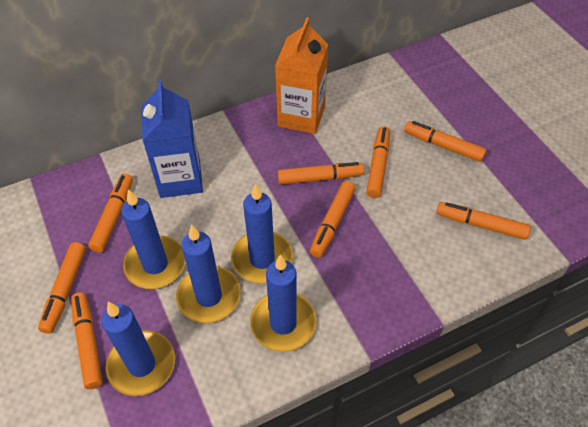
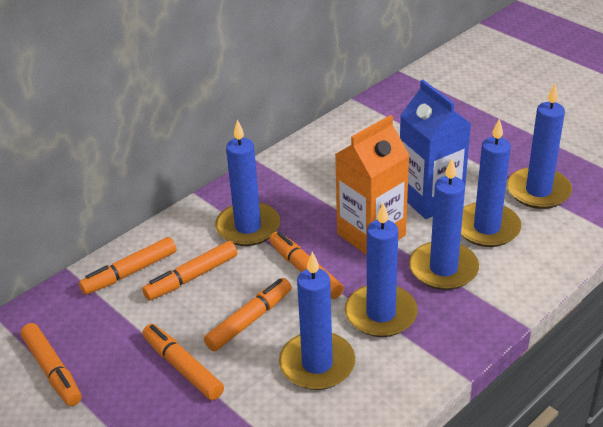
blue candle: [101,302,175,396] [121,189,186,289] [176,224,241,323] [231,183,293,284] [250,255,317,352] = 5 -> [215,120,280,246] [279,252,355,390] [345,203,418,337] [409,159,479,290] [461,119,521,247] [507,84,572,209] = 6
orange marker: [38,242,86,334] [71,292,103,389] [88,174,133,253] [278,162,364,185] [310,181,355,258] [366,126,390,198] [404,121,487,162] [436,202,531,240] = 8 -> [20,323,82,406] [79,237,177,295] [142,241,237,300] [142,324,224,400] [204,278,292,351] [269,232,344,299] = 6

